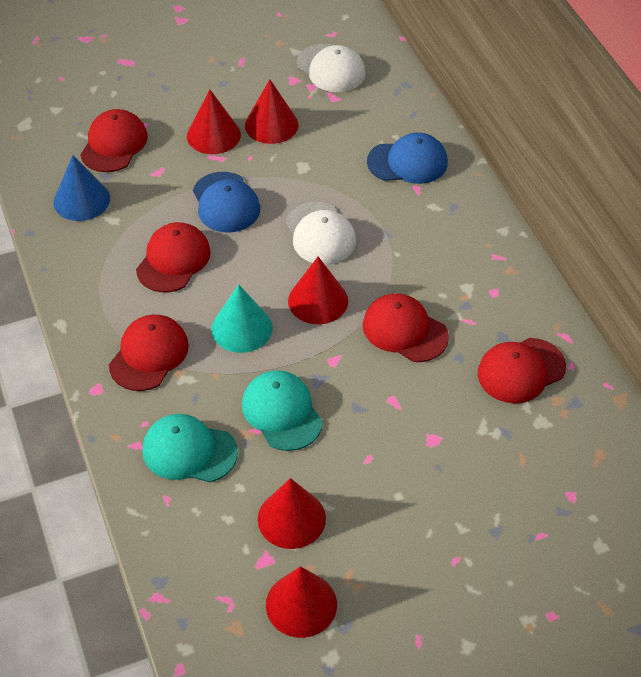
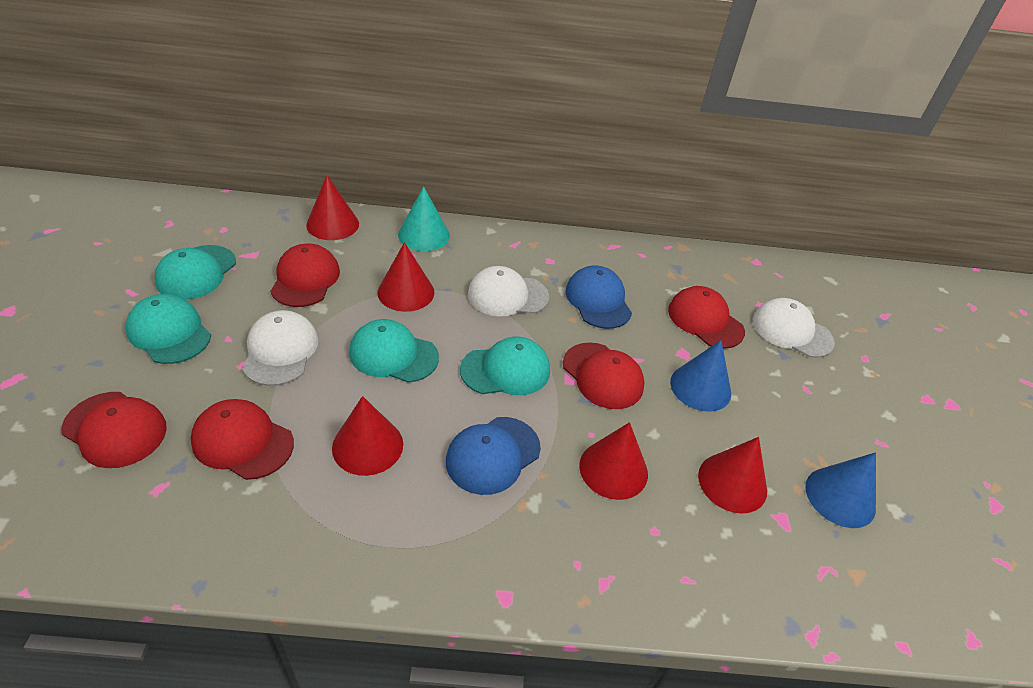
blue cone: [54,155,110,221] = 1 -> [670,340,731,412] [805,452,876,528] = 2
turquoise cap: [142,414,238,482] [242,370,323,451] = 2 -> [126,294,211,364] [154,245,236,300] [349,319,439,383] [460,337,550,395] = 4
white cap: [286,202,356,265] [297,44,366,92] = 2 -> [242,310,318,386] [468,266,549,316] [753,298,835,358] = 3

